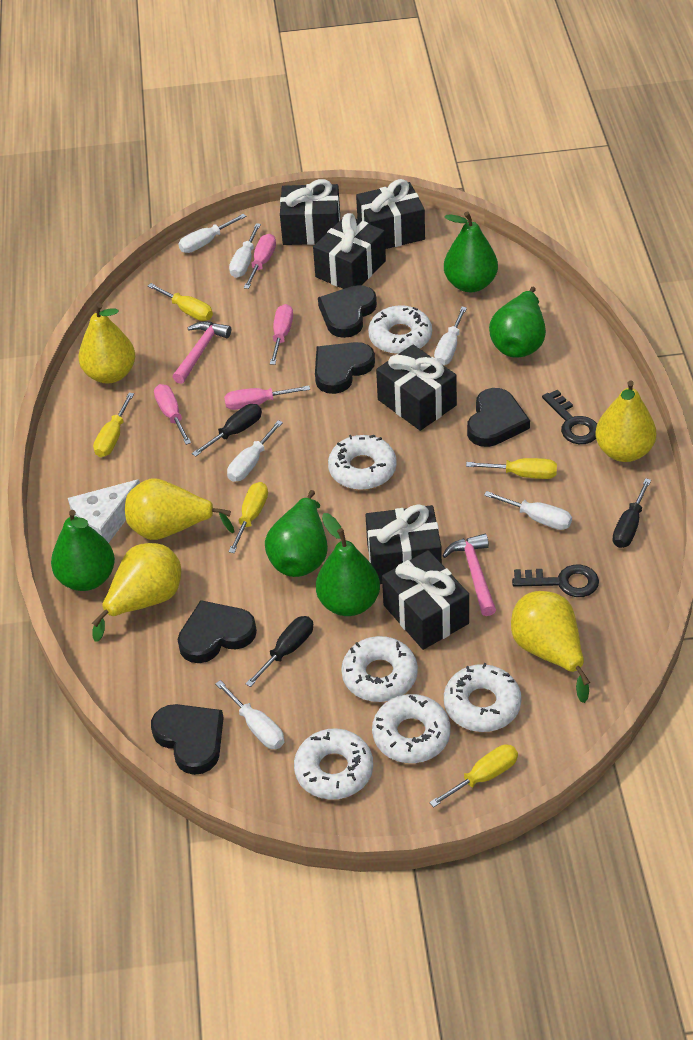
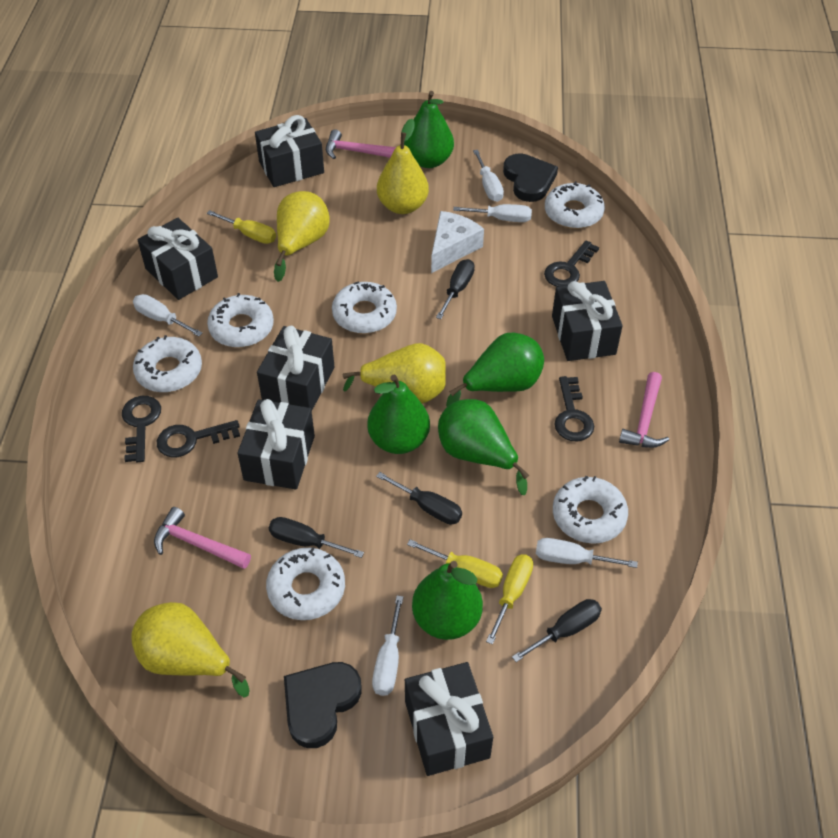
black heart: [151,704,224,775] [177,600,257,663] [315,342,375,394] [318,285,377,338] [467,388,530,447] = 5 -> [284,662,362,748] [503,153,558,202] = 2
black key: [512,565,599,597] [542,390,597,444] = 2 -> [122,396,161,463] [157,420,240,457] [544,240,599,287] [555,376,594,442] = 4
black screwdriver: [192,404,262,457] [245,616,313,687] [612,478,651,548] = 3 -> [269,517,364,558] [376,472,462,524] [436,259,475,319] [512,599,602,662] = 4
pink hammer: [173,321,231,384] [442,534,496,616] = 2 -> [154,507,251,569] [326,129,396,159] [619,372,669,448] = 3
pink screwdriver: [154,384,191,445] [224,386,310,410] [244,234,276,289] [270,304,293,365] = 4 -> none = 0
white screwdriver: [179,214,246,253] [215,680,284,749] [227,420,283,482] [229,223,261,278] [434,307,467,365] [484,491,572,530] = 6 -> [133,294,202,336] [372,595,403,696] [453,204,532,222] [473,150,504,202] [536,538,638,568] = 5
yellow pear: [78,303,135,383] [92,543,181,641] [125,478,235,540] [511,591,590,703] [596,381,656,462] = 5 -> [131,602,250,698] [274,191,330,282] [343,343,446,404] [377,119,429,214] = 4
yellow screwdriver: [93,393,134,457] [148,283,213,321] [229,482,268,553] [429,744,518,807] [466,458,557,479] = 5 -> [207,210,276,244] [407,539,503,588] [486,554,533,645] = 3

